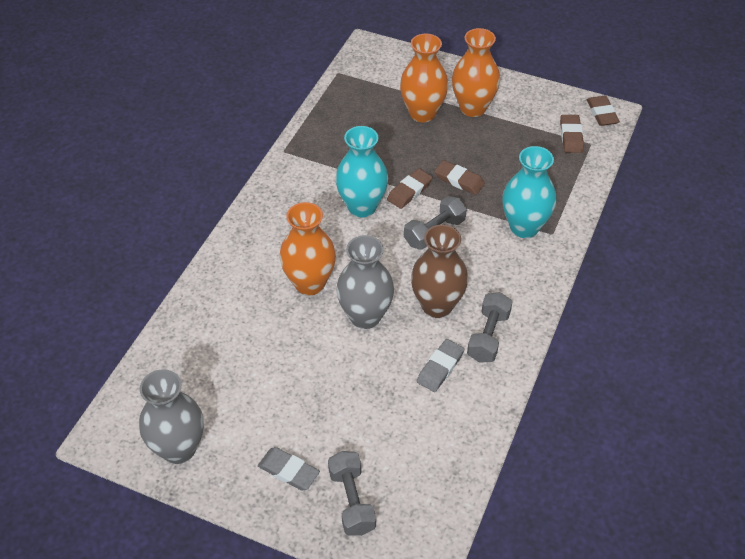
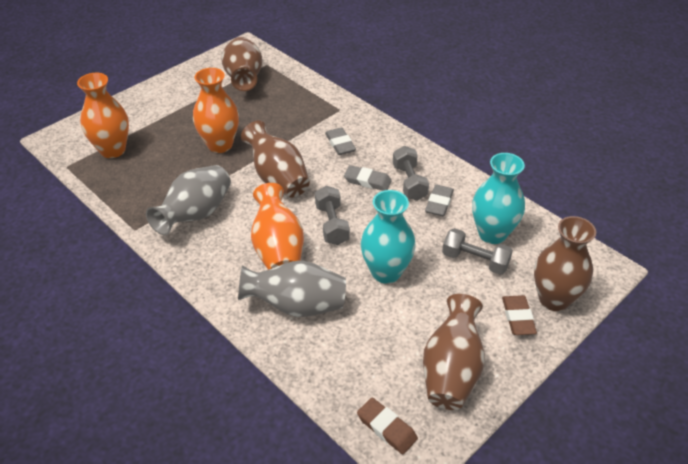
brown eraser: [387,168,433,209] [434,160,485,195] [560,115,584,153] [587,96,620,126] = 4 -> [357,397,418,454] [502,295,537,335] = 2
brown vase: [411,225,468,318] = 1 -> [222,37,263,91] [241,121,310,198] [423,294,485,410] [534,216,596,311] = 4
grey eraser: [258,447,320,490] [417,339,464,392] = 2 -> [325,127,356,155] [344,165,392,191] [425,185,454,216] = 3

